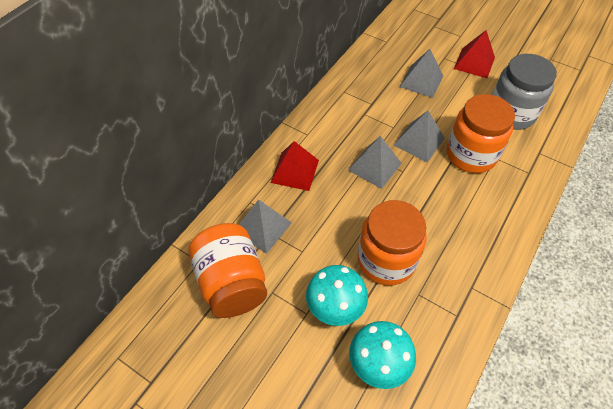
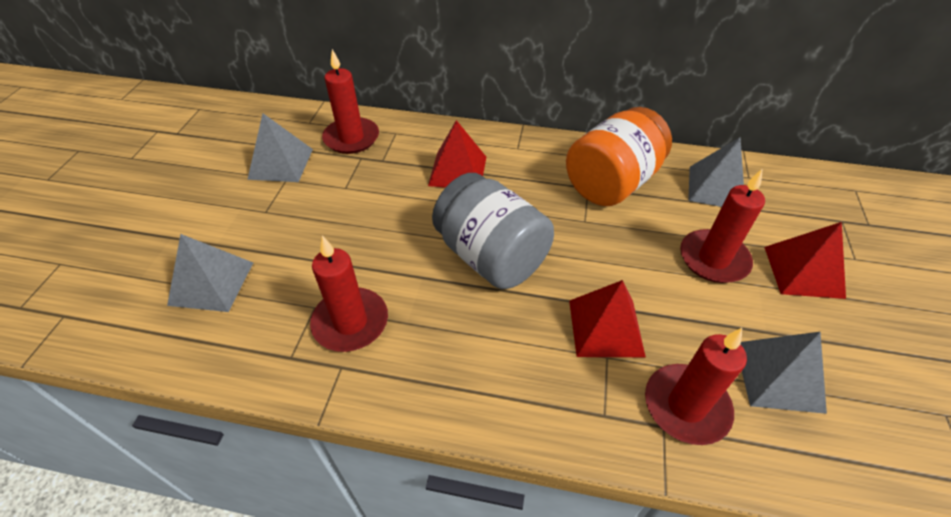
orange jar: [189,223,267,318] [358,200,427,286] [446,94,515,173] = 3 -> [566,107,672,206] = 1
red candle: none = 0 -> [310,235,388,352] [322,49,379,154] [645,328,747,445] [680,169,765,283] = 4
red pyramid: [271,141,319,191] [454,30,495,78] = 2 -> [428,120,486,188] [569,280,646,357] [764,222,846,299] = 3
turquoise mushroom: [306,265,368,326] [349,321,416,389] = 2 -> none = 0

